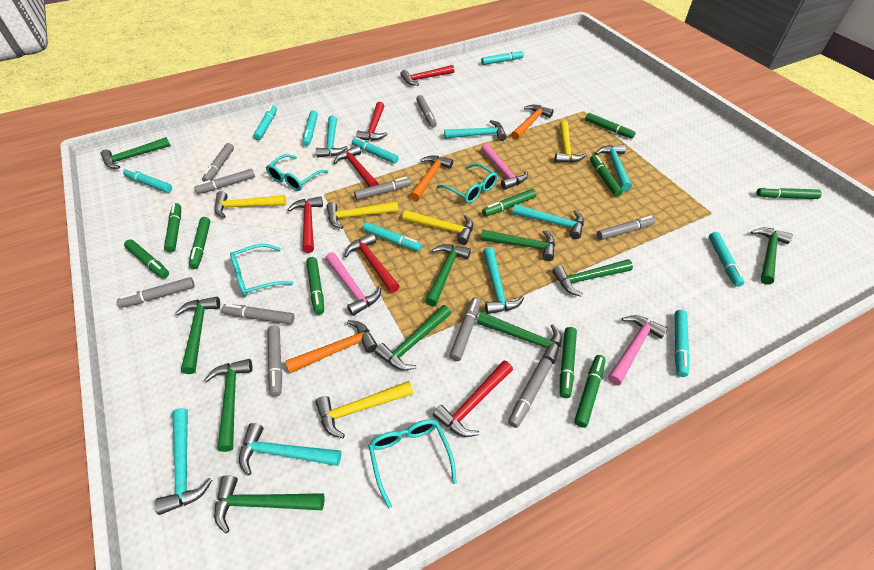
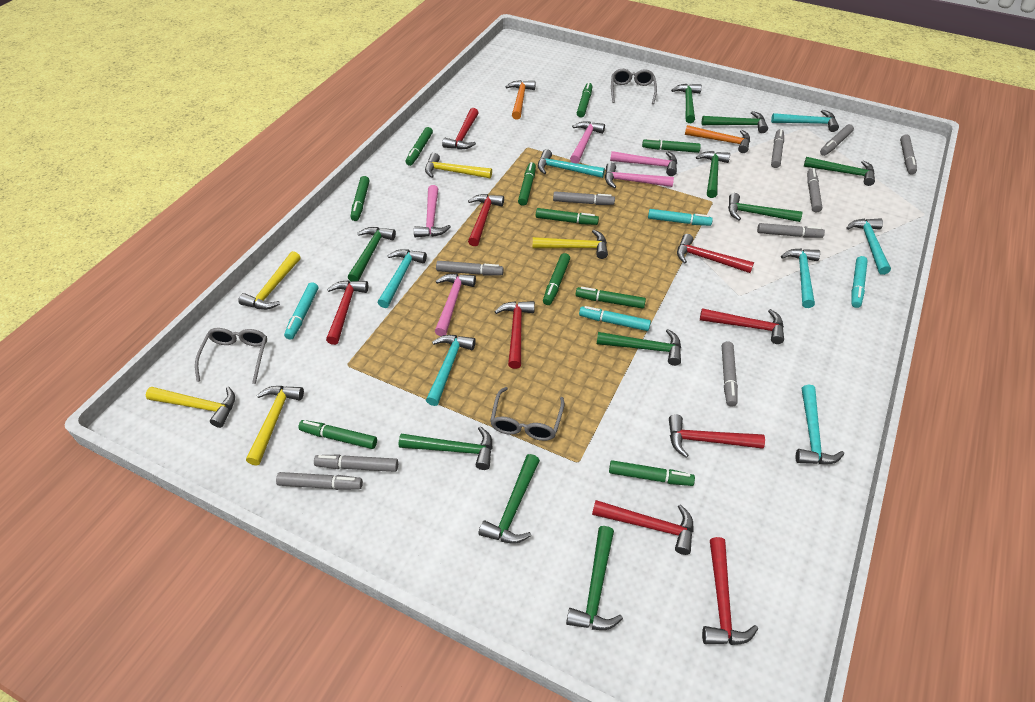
grey glasses: none = 0 -> [195,328,267,384] [490,387,565,441] [611,69,657,104] = 3
orange hammer: [285,320,378,373] [410,156,453,201] [511,105,554,140] = 3 -> [505,80,536,120] [685,125,750,153] = 2
pink hammer: [325,252,381,316] [481,144,528,190] [608,315,668,386] = 3 -> [414,185,451,238] [435,274,476,336] [570,121,605,164] [605,163,674,188] [610,151,677,176] = 5
red hammer: [287,196,323,253] [334,145,379,187] [344,233,400,293] [356,102,388,141] [400,65,454,86] [433,361,513,437] = 6 -> [326,280,368,345] [442,108,479,149] [468,194,504,246] [495,301,535,369] [592,500,694,555] [669,415,765,458] [677,234,754,273] [700,308,784,344] [702,537,758,645] = 9
turquoise glasses: [230,244,294,296] [266,154,328,191] [368,419,457,509] [437,163,498,203] = 4 -> none = 0
turquoise marker: [123,168,172,193] [253,105,277,140] [302,110,318,146] [352,137,399,164] [363,222,422,251] [481,50,524,65] [675,310,690,377] [709,232,744,287] = 8 -> [284,282,318,340] [579,306,651,331] [648,209,713,226] [851,256,868,308] = 4

